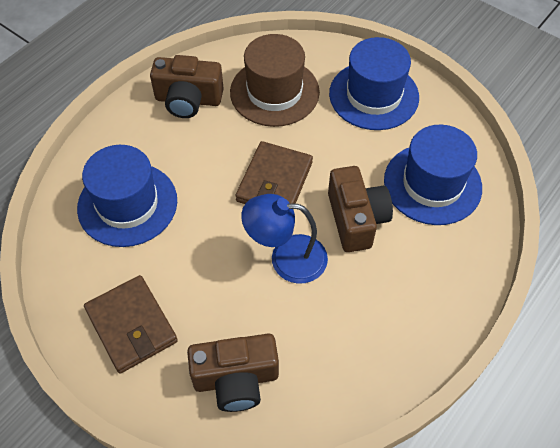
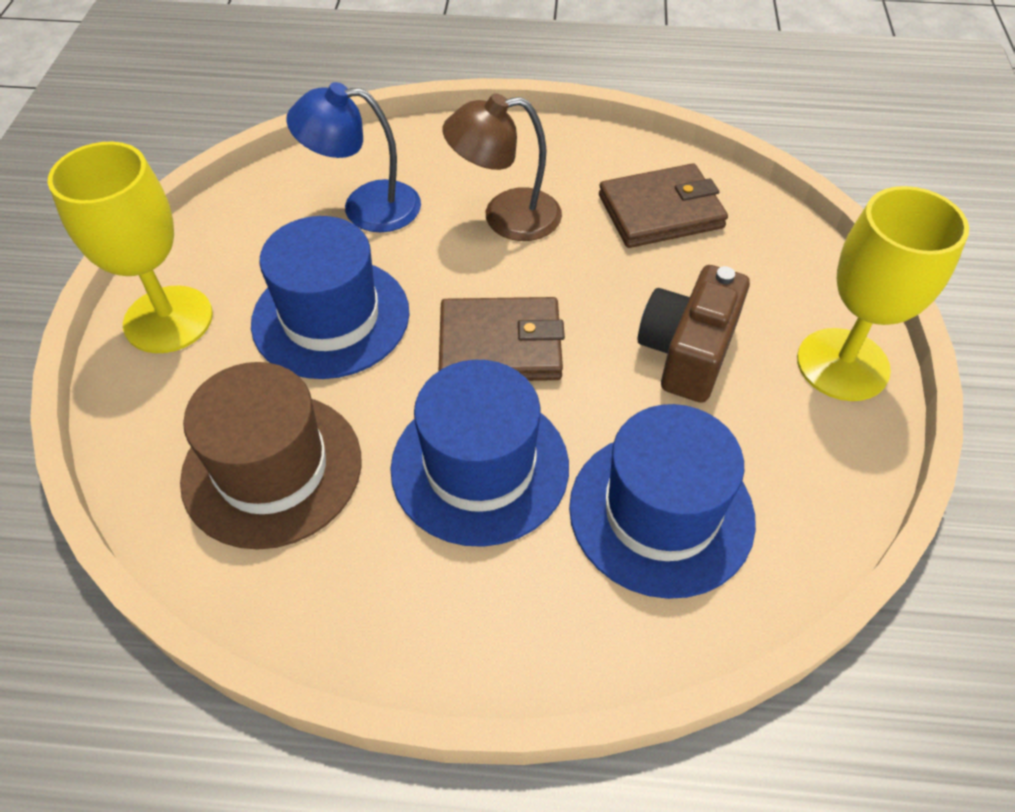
brown camera: [150,55,224,118] [187,334,279,412] [328,166,393,252] = 3 -> [638,265,750,403] = 1
brown lamp: none = 0 -> [442,93,562,241] = 1
yellow goblet: none = 0 -> [48,142,213,353] [797,186,969,401] = 2

